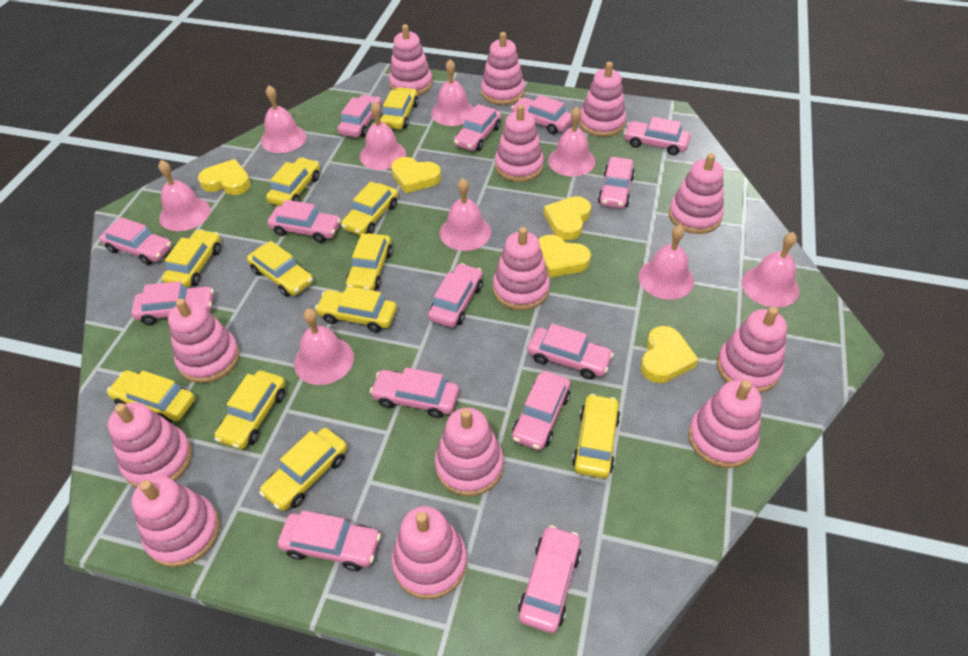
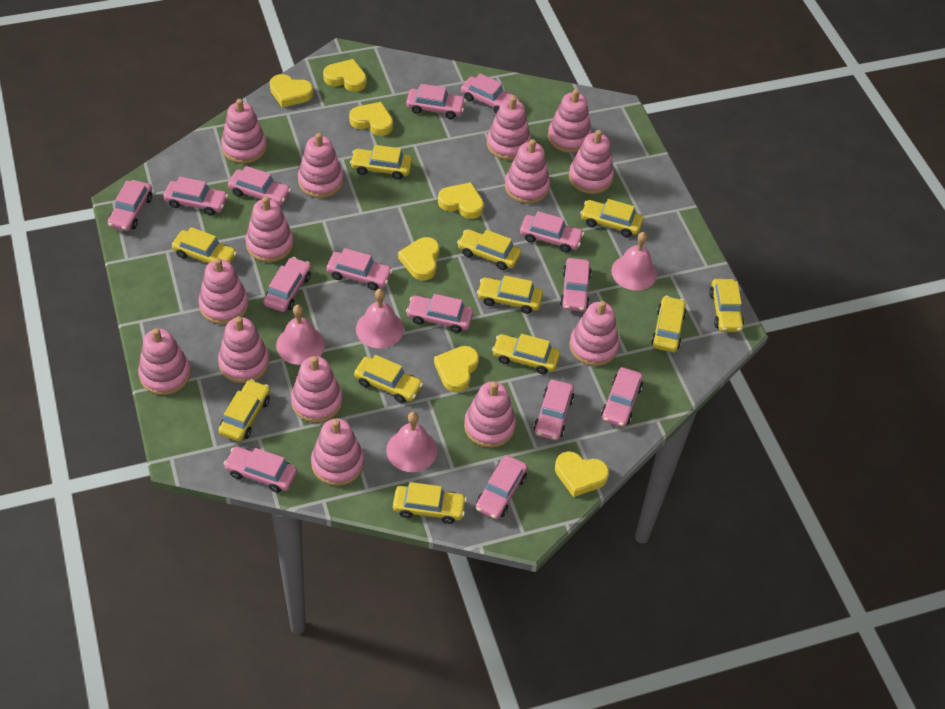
pink bell: [158,160,210,231] [261,85,307,153] [294,308,354,385] [360,101,406,170] [431,59,474,126] [440,178,491,251] [548,107,595,176] [638,225,694,300] [742,232,799,307] = 9 -> [276,305,325,365] [356,289,404,348] [386,412,437,472] [611,232,657,290] = 4
pink stacking toy: [108,402,192,488] [132,476,220,567] [168,298,240,383] [389,24,433,96] [392,506,467,599] [435,408,503,496] [481,32,525,105] [493,227,550,310] [495,104,544,182] [579,62,626,137] [669,153,724,234] [688,380,762,468] [717,307,787,393] = 13 -> [138,328,191,395] [199,258,249,324] [218,317,269,383] [221,99,267,164] [246,196,294,262] [291,356,342,423] [298,133,344,198] [311,419,364,486] [464,381,516,448] [487,96,531,160] [505,139,550,204] [548,89,592,153] [569,130,614,194] [569,301,619,366] = 14
yellow heart: [198,159,251,195] [391,157,441,193] [538,235,591,278] [544,196,591,240] [641,326,699,383] = 5 -> [270,74,314,108] [323,59,367,92] [349,102,393,136] [398,237,440,281] [434,346,479,392] [438,182,484,219] [555,451,609,497] = 7

